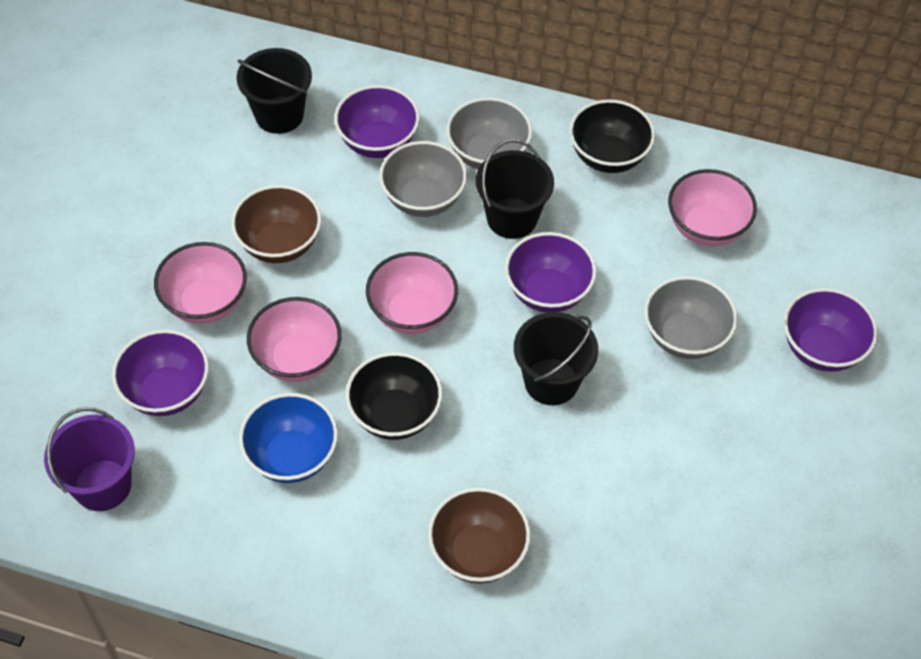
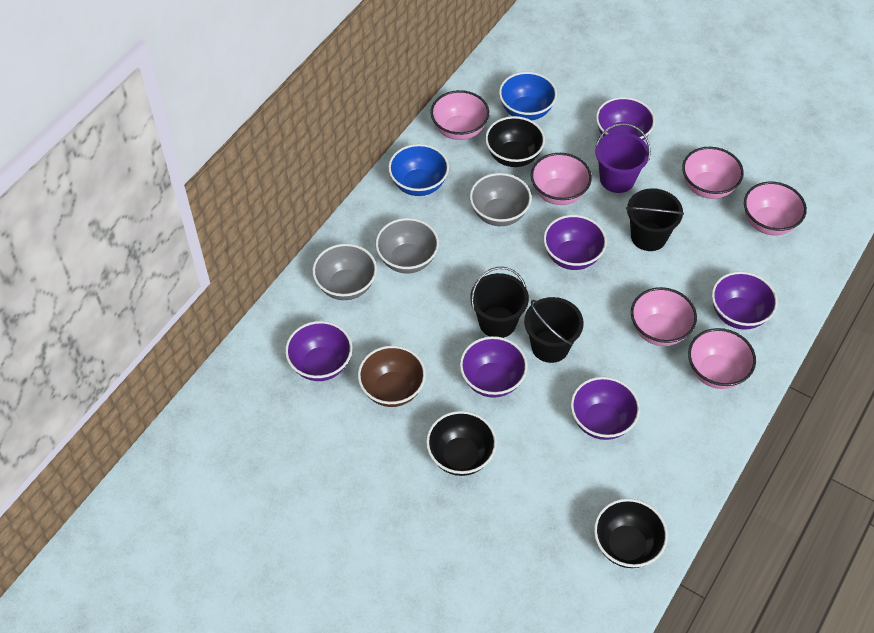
black bowl: [346,352,442,440] [570,100,655,173] = 2 -> [426,411,497,476] [485,116,545,167] [594,498,668,568] = 3
blue bowl: [239,393,338,483] = 1 -> [388,144,449,196] [499,72,557,120] = 2
brown bowl: [231,185,321,263] [428,487,531,584] = 2 -> [358,345,426,407] = 1
pink bowl: [154,242,247,324] [247,297,342,382] [366,252,458,334] [668,169,757,246] = 4 -> [431,90,489,140] [531,153,592,205] [631,287,697,346] [682,147,744,199] [688,328,756,389] [744,182,807,235] = 6
purple bowl: [112,329,209,416] [334,85,420,158] [505,232,597,313] [784,288,878,372] = 4 -> [285,321,352,381] [460,336,528,398] [543,215,607,270] [571,377,640,440] [596,97,655,141] [712,271,778,330] = 6

